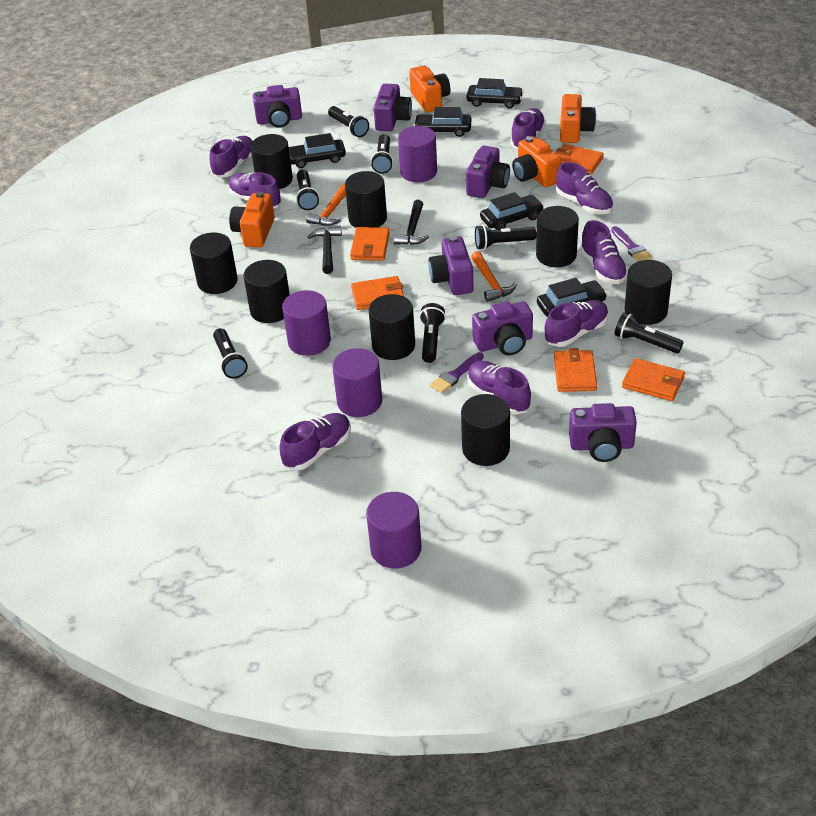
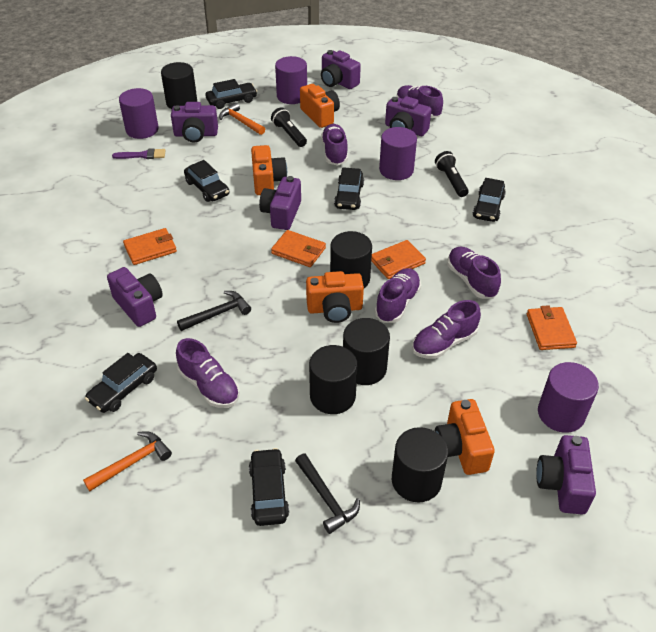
black car: [289,133,346,168] [413,107,472,137] [466,78,524,109] [480,192,544,230] [537,278,607,317] = 5 -> [85,353,157,413] [184,160,230,202] [206,79,257,109] [249,448,289,526] [334,167,364,210] [473,178,506,222] = 6
black cylinder: [190,233,238,294] [243,260,290,323] [251,134,293,189] [345,171,387,228] [369,294,415,360] [461,394,510,466] [536,206,579,267] [624,260,672,325] = 8 -> [161,62,197,109] [309,345,357,414] [330,231,372,288] [343,318,390,385] [392,427,448,503] = 5
black flashlight: [213,328,248,379] [296,170,319,210] [328,106,369,137] [371,134,393,174] [419,303,446,363] [475,225,537,250] [615,312,684,353] = 7 -> [271,107,307,147] [435,151,469,197] = 2
orange wallet: [350,227,390,261] [351,276,404,310] [554,348,597,392] [555,144,604,174] [622,358,685,401] = 5 -> [123,228,177,265] [271,230,326,267] [371,240,426,279] [527,305,577,350] = 4
purple brush: [430,352,484,393] [611,226,653,262] = 2 -> [112,148,166,159] = 1
purple shoe: [209,136,252,178] [228,172,281,209] [279,413,351,470] [467,361,531,415] [510,108,546,149] [544,300,608,347] [556,162,613,214] [580,220,628,284] = 8 -> [176,338,240,408] [321,124,348,166] [375,268,421,323] [396,85,443,118] [412,300,481,359] [447,246,501,299] = 6

